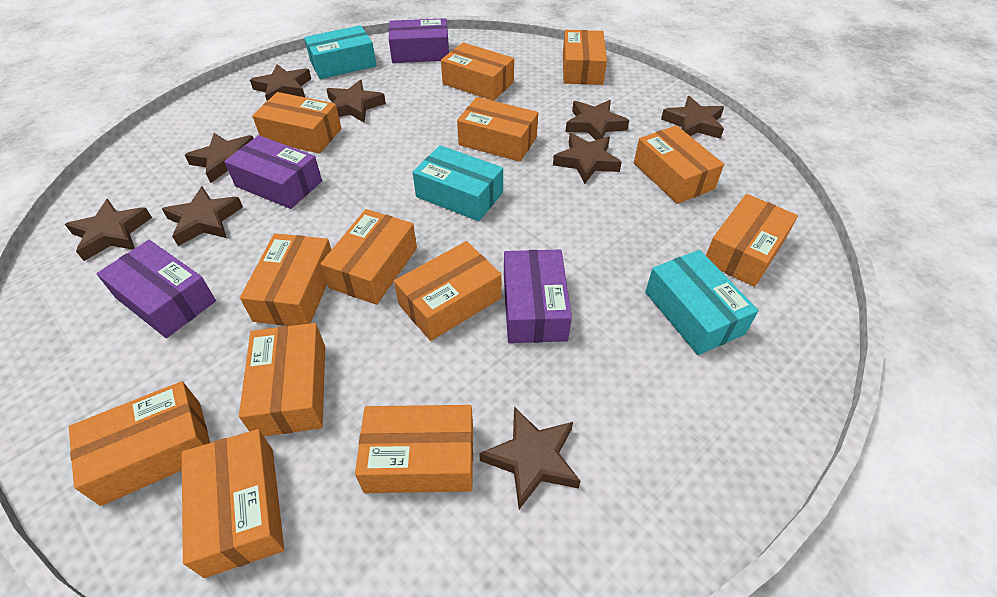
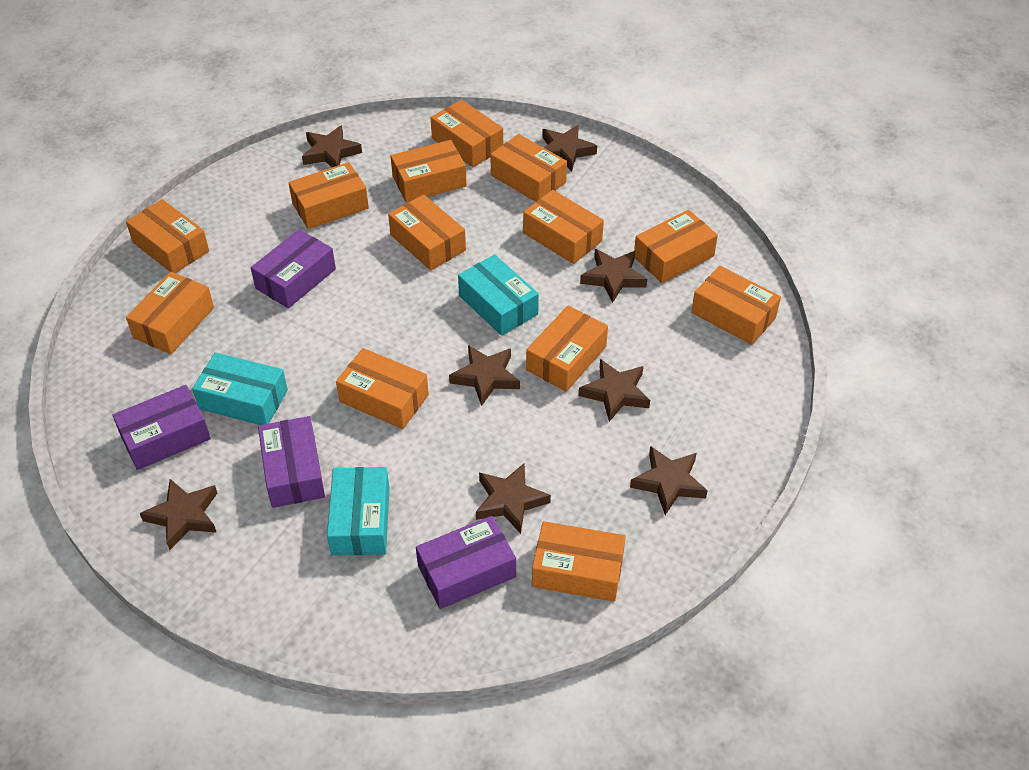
brown star: [65,199,152,261] [162,186,243,246] [185,133,254,183] [250,64,311,101] [326,80,386,123] [479,407,581,509] [553,133,622,184] [566,100,629,140] [661,96,724,139] = 9 -> [140,479,217,550] [302,125,362,167] [449,345,520,406] [476,463,551,534] [542,125,597,171] [579,359,650,422] [580,249,647,303] [630,446,708,515] = 8

